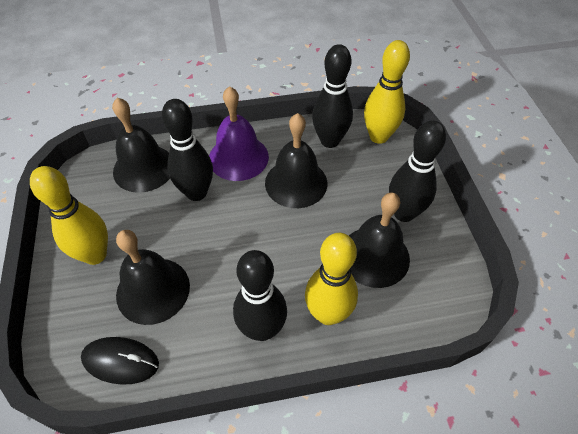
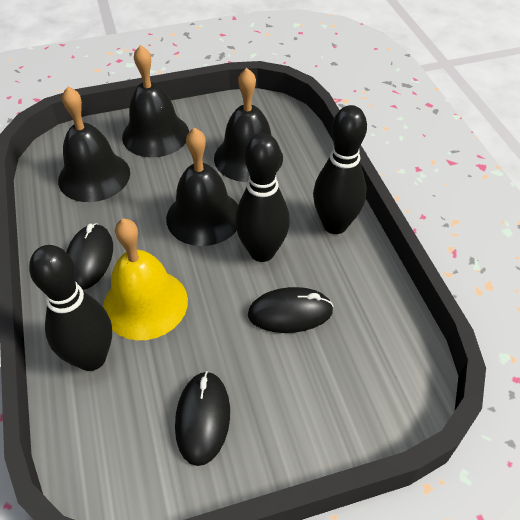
black bowling pin: [162,99,213,201] [233,250,287,341] [312,44,353,148] [389,121,446,222] = 4 -> [29,245,112,371] [235,133,290,262] [313,105,367,234] = 3
black mouse: [81,337,159,385] = 1 -> [66,223,113,290] [175,371,230,466] [248,287,333,333] = 3
purple bell: [209,86,269,181] = 1 -> none = 0
yellow bell: none = 0 -> [103,218,188,340] = 1
yellow bowling pin: [30,166,108,265] [305,233,358,325] [364,40,410,144] = 3 -> none = 0

